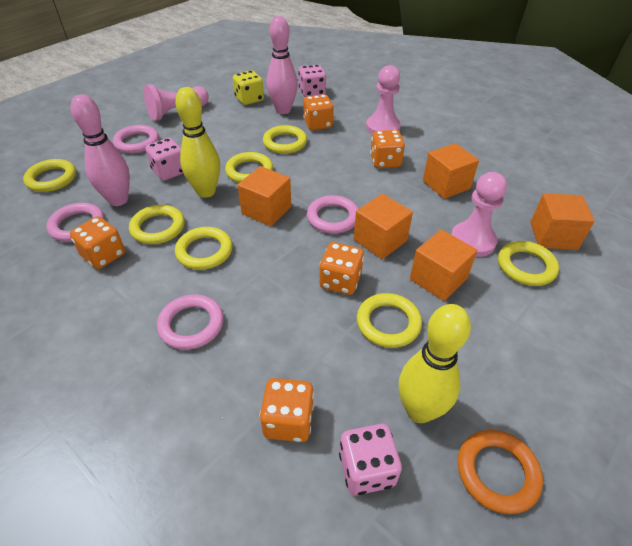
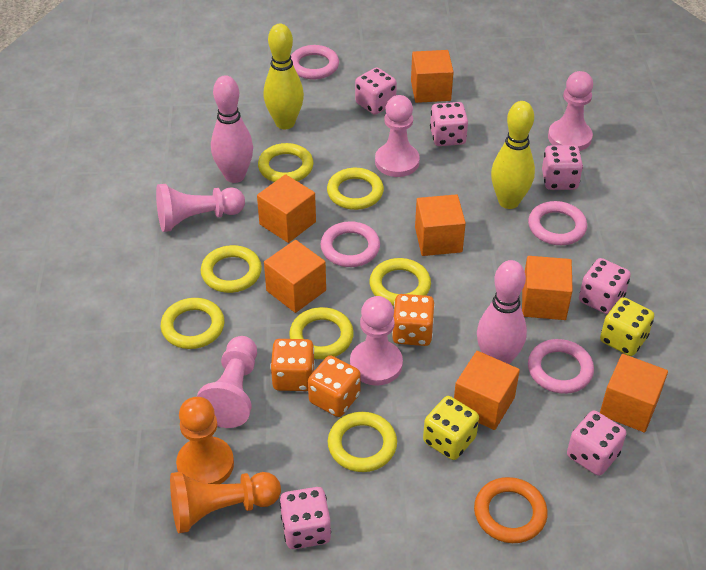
orange cube: [238,166,291,226] [354,194,413,259] [410,229,477,301] [423,143,479,199] [530,193,595,250] = 5 -> [257,174,316,243] [264,240,326,313] [411,50,454,103] [415,194,466,256] [454,351,520,430] [522,256,573,320] [600,354,668,432] = 7
orange dice: [70,216,125,269] [260,378,314,442] [303,94,334,130] [319,242,364,295] [370,130,405,168] = 5 -> [270,339,315,391] [308,355,361,417] [392,294,435,346] = 3
orange pawn: none = 0 -> [170,472,281,533] [176,397,234,484] = 2
pink dice: [146,138,184,181] [299,65,326,97] [339,424,402,495] = 3 -> [280,487,331,549] [355,68,397,115] [430,102,468,146] [542,145,583,190] [567,410,626,476] [579,258,631,314] = 6
pink pawn: [144,84,209,121] [366,65,401,134] [451,172,507,257] = 3 -> [156,184,245,232] [197,336,257,428] [350,296,403,386] [375,95,420,177] [548,71,593,151] = 5
yellow dice: [233,70,264,105] = 1 -> [423,396,479,460] [600,297,654,356] = 2

